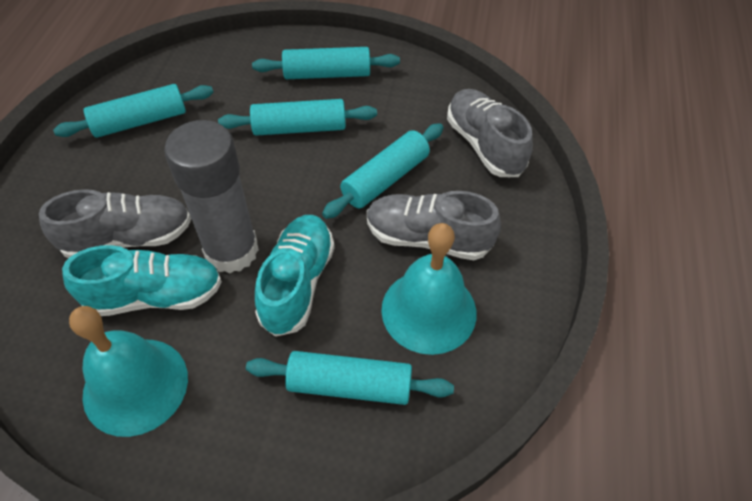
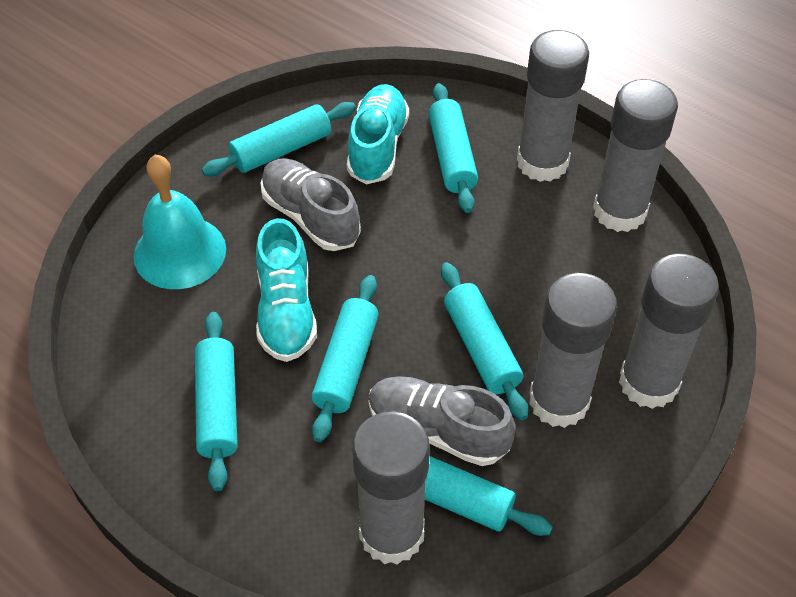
grey glue stick: [164,120,259,274] = 1 -> [352,412,430,565] [517,30,589,182] [529,273,617,428] [593,79,678,232] [619,254,719,409] = 5
grey shoe: [39,189,191,258] [367,191,501,260] [447,89,533,177] = 3 -> [261,158,361,251] [369,376,516,466] = 2
turquoise bell: [69,306,188,437] [381,223,476,355] = 2 -> [134,155,226,289] = 1
turquoise rolling pin: [53,84,214,138] [218,99,377,136] [246,351,454,405] [252,47,400,79] [322,123,444,219] = 5 -> [195,312,238,491] [201,102,356,176] [312,275,379,442] [352,446,553,536] [428,83,478,213] [441,262,528,420] = 6

